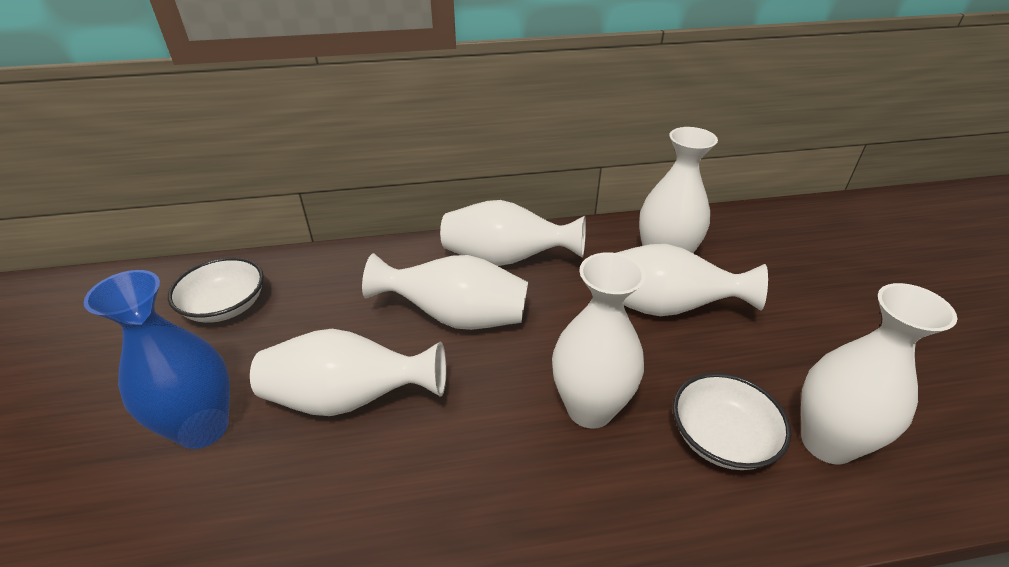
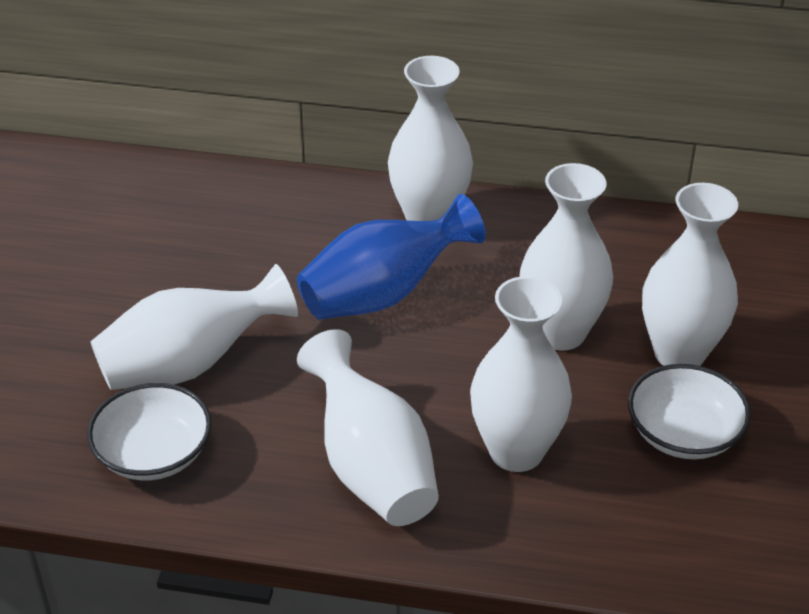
white vase: [250,329,446,416] [362,253,528,330] [440,200,586,266] [552,252,645,429] [617,244,768,316] [639,127,718,253] [801,283,958,464] = 7 -> [91,264,298,390] [297,329,439,526] [388,56,473,221] [470,276,572,472] [520,163,613,351] [642,183,738,366] = 6

